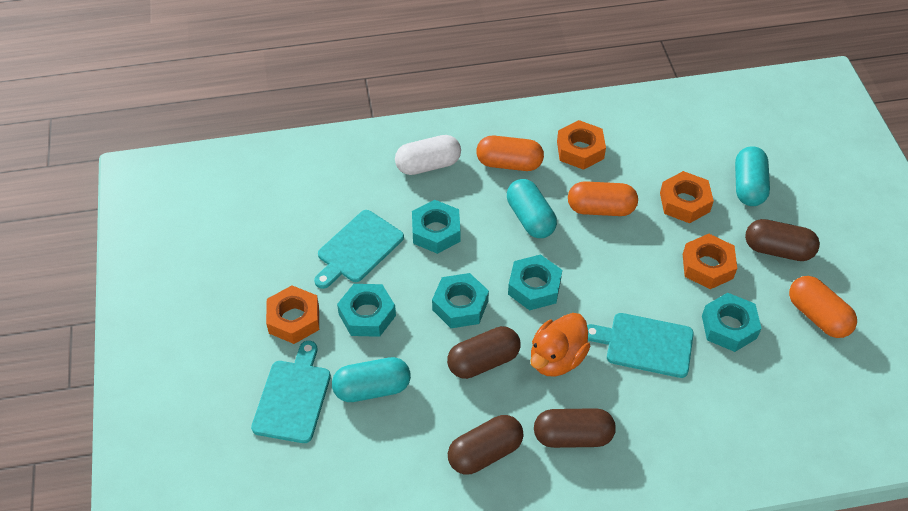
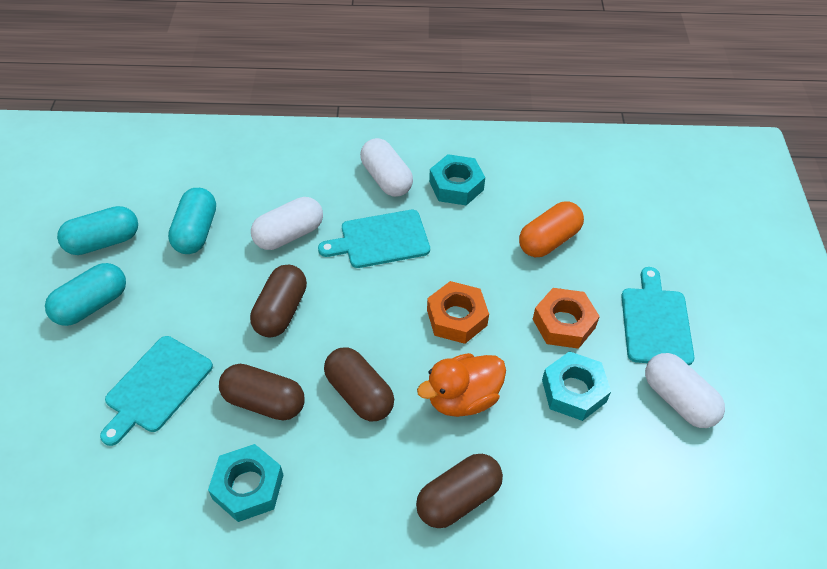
orange capsule: [476,136,544,171] [568,181,638,216] [789,276,857,338] = 3 -> [519,201,584,257] = 1
orange nut: [266,285,319,344] [557,120,606,170] [660,171,714,223] [683,234,737,289] = 4 -> [427,281,489,344] [533,288,600,349] = 2
turquoise nut: [337,284,396,337] [412,200,461,254] [432,273,489,328] [508,254,562,310] [702,293,762,352] = 5 -> [208,444,283,522] [429,154,485,206] [542,351,611,421] = 3
white capsule: [395,135,461,175] = 1 -> [251,197,323,250] [360,138,413,197] [645,353,725,428] = 3

